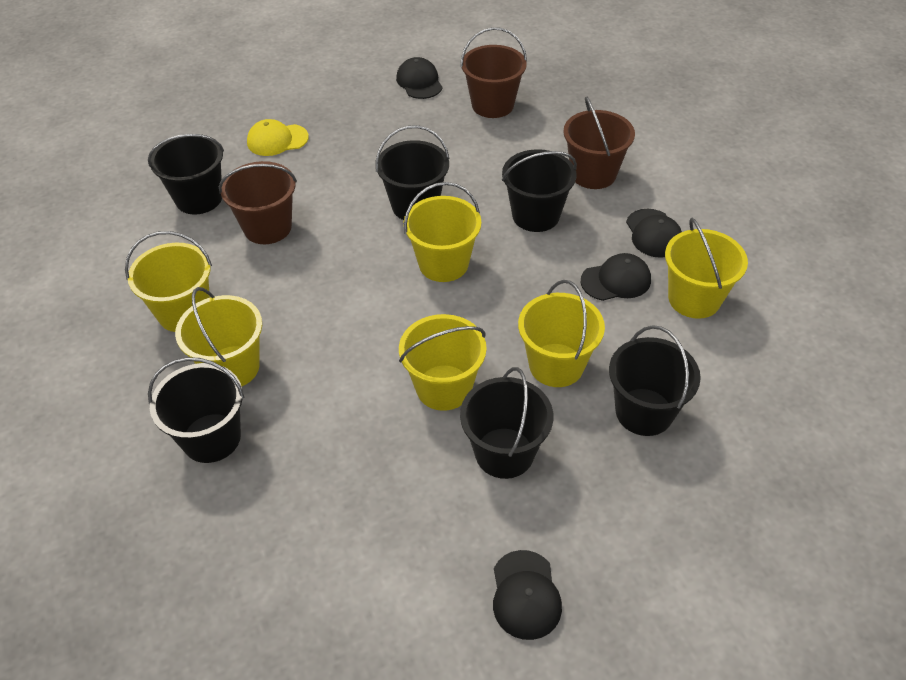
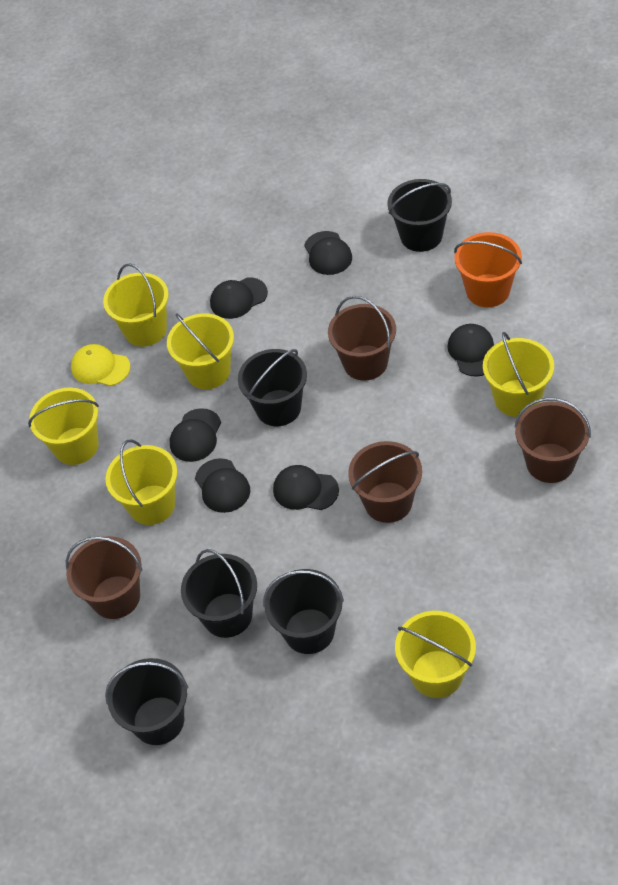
black bucket: [148,134,224,214] [148,357,244,463] [375,125,449,220] [460,367,553,479] [502,149,577,232] [609,325,701,436] = 6 -> [105,658,188,745] [181,549,257,638] [238,349,307,426] [263,569,344,654] [387,179,452,252] = 5
black cap: [396,57,443,99] [493,550,562,640] [581,253,651,301] [626,209,682,258] = 4 -> [170,408,221,462] [195,458,250,513] [210,277,268,319] [273,465,339,510] [304,231,352,275] [447,324,494,377] = 6
brown bucket: [219,161,297,244] [460,27,527,118] [564,97,635,189] = 3 -> [66,536,142,619] [328,296,396,381] [348,441,422,523] [514,398,591,483] = 4
orange bucket: none = 0 -> [454,232,522,307] = 1

